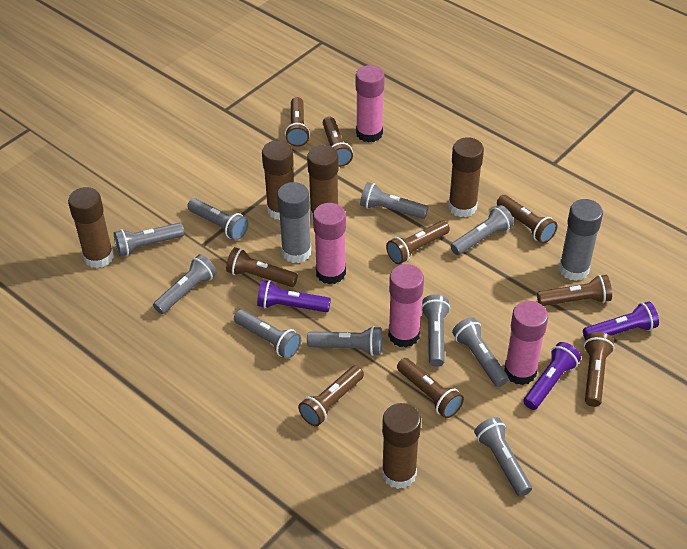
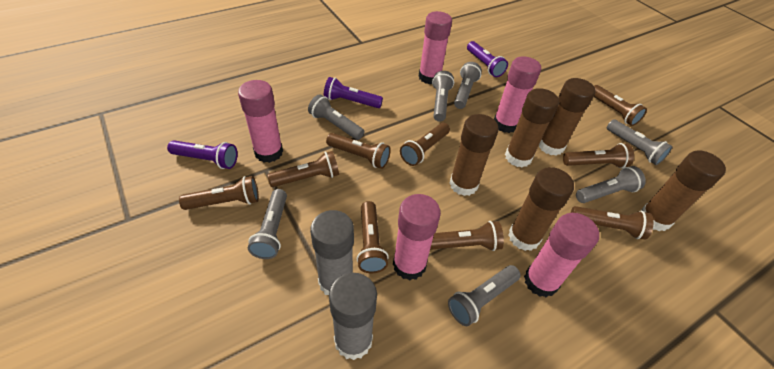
grey flashlight: [114,223,185,257] [153,254,217,314] [187,198,248,240] [234,309,301,359] [307,326,382,356] [360,182,428,219] [421,294,450,367] [450,205,514,255] [452,317,509,387] [474,417,532,497] = 10 -> [248,189,287,259] [308,94,365,140] [432,71,454,122] [448,265,521,326] [454,62,482,109] [576,166,646,203] [607,119,673,165] = 7
pink glue stick: [313,203,346,284] [356,65,385,143] [388,264,424,348] [504,301,548,385] = 4 -> [238,80,283,163] [393,194,441,280] [419,11,452,84] [494,56,541,133] [524,213,599,297] = 5

